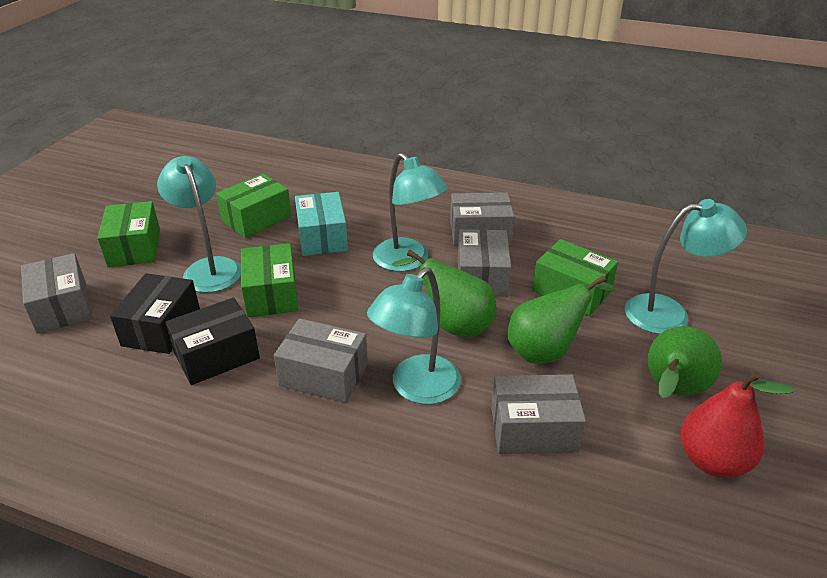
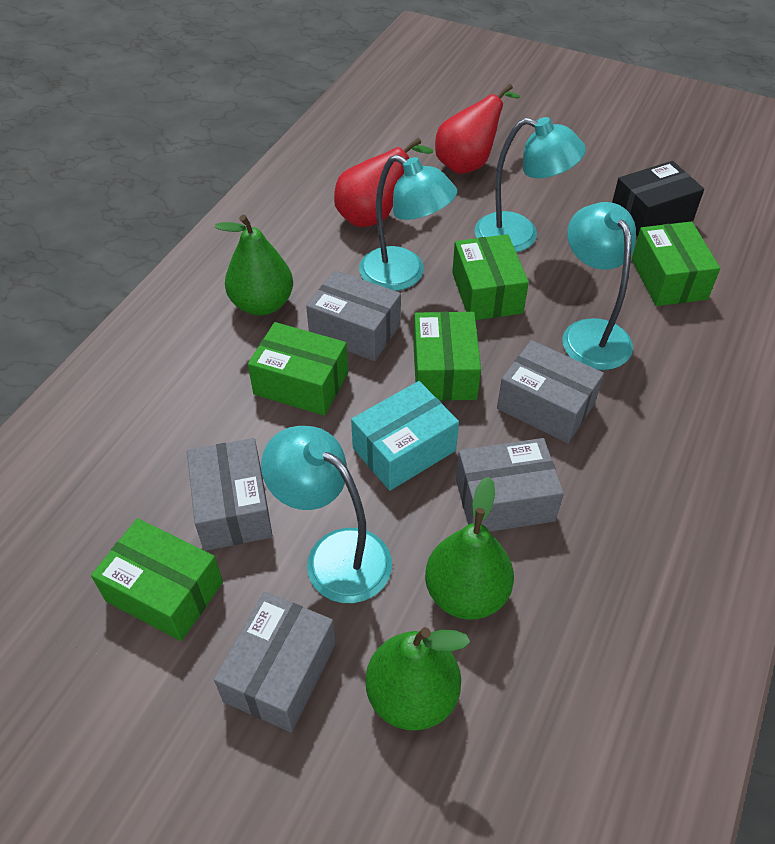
black box: [110,273,200,354] [165,298,260,385] = 2 -> [612,161,704,237] = 1
green box: [97,201,160,267] [216,174,292,238] [241,243,298,317] [532,239,618,316] = 4 -> [91,518,223,641] [248,322,348,416] [413,312,481,401] [452,234,529,320] [632,221,720,306] = 5
red pear: [680,371,795,478] = 1 -> [334,138,433,227] [435,84,520,174] = 2

